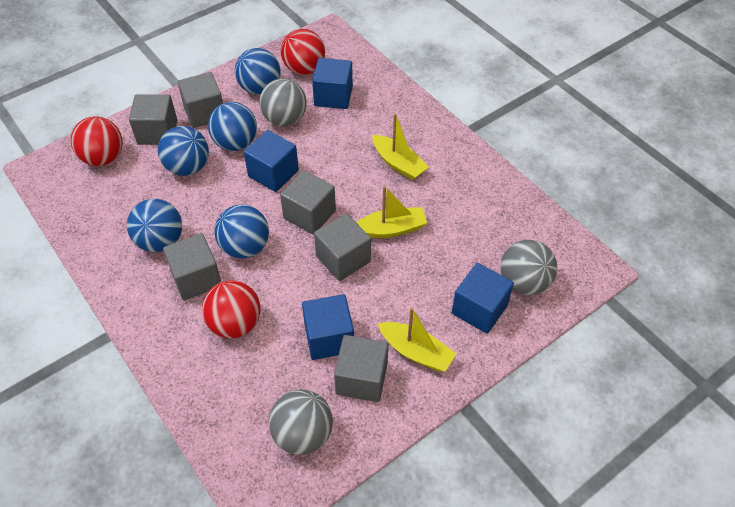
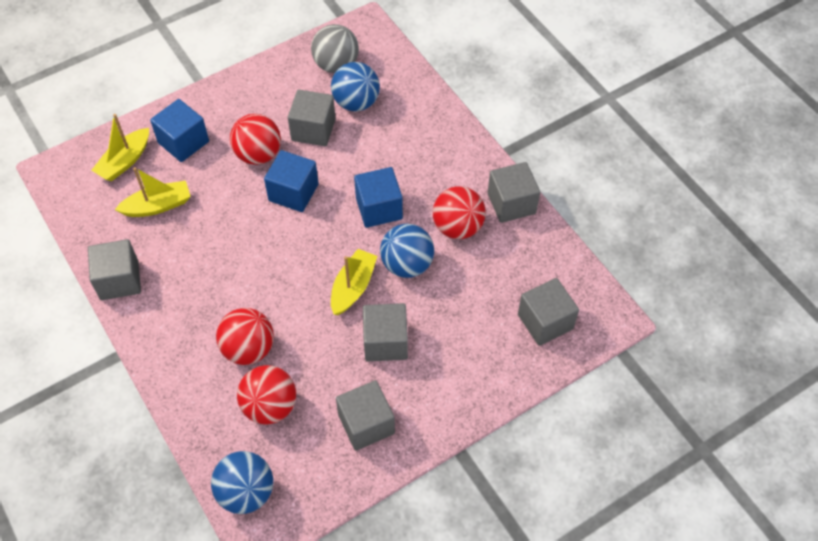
blue ball: [127,199,182,252] [158,126,209,176] [208,102,257,151] [214,205,269,258] [235,48,281,95] = 5 -> [211,451,273,514] [331,62,380,112] [380,224,434,278] = 3
blue cube: [244,130,299,192] [302,294,354,360] [312,58,353,109] [452,263,514,334] = 4 -> [150,99,209,162] [264,150,319,212] [354,167,403,228] = 3
grey ball: [259,78,307,126] [269,389,333,455] [501,240,557,295] = 3 -> [311,24,359,73] = 1
red ball: [71,116,123,166] [202,280,261,338] [281,29,325,75] = 3 -> [216,308,274,365] [230,114,281,165] [237,365,296,425] [433,186,486,239] = 4

